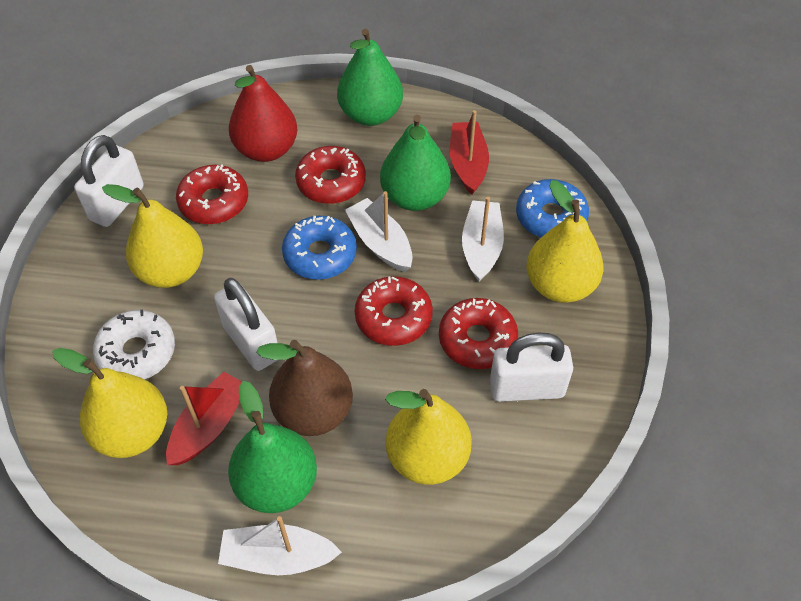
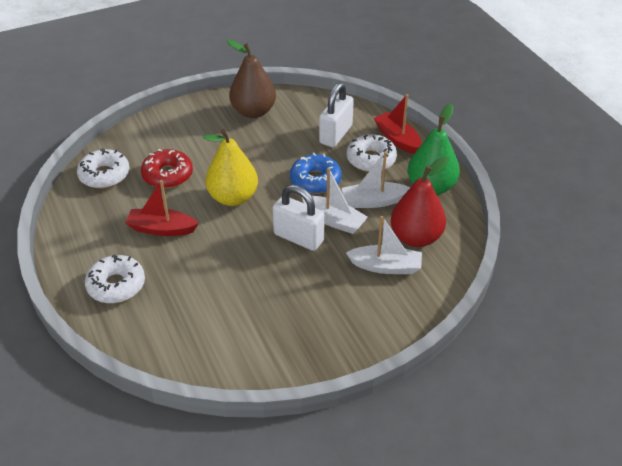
blue donut: [282,216,357,280] [516,179,589,238] = 2 -> [290,153,342,194] = 1
green pear: [228,381,317,513] [337,29,403,126] [380,115,451,211] = 3 -> [408,103,460,195] = 1
red donut: [176,164,248,224] [295,146,366,204] [355,276,433,346] [439,298,518,369] = 4 -> [141,149,193,188] = 1
white donut: [93,309,175,379] = 1 -> [77,149,129,188] [85,255,145,303] [347,134,397,172] = 3
white padlock: [74,135,144,227] [214,278,277,371] [490,333,573,402] = 3 -> [273,185,325,251] [319,82,354,147] = 2
yellow pear: [52,348,167,458] [102,184,203,288] [385,389,472,485] [526,180,604,303] = 4 -> [203,129,258,206] = 1

